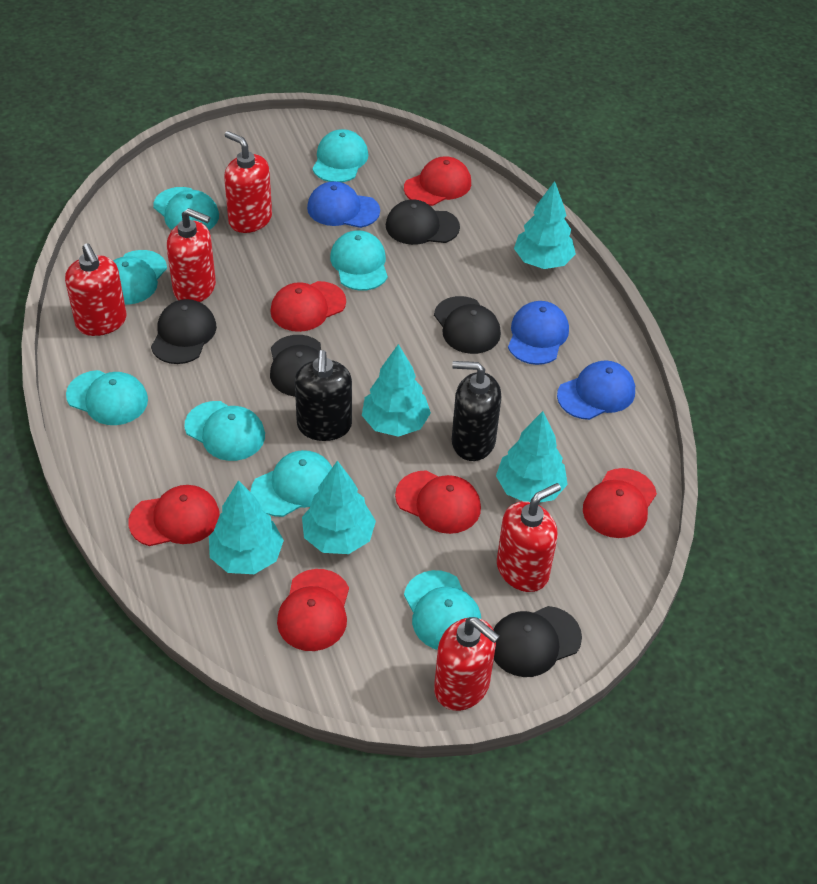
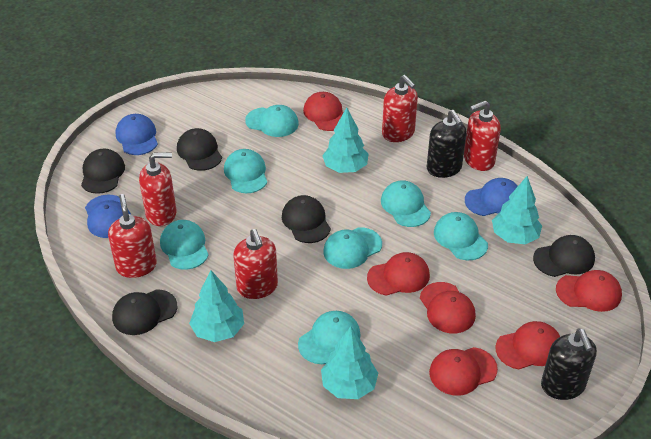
turquoise cap: [66,370,148,425] [113,250,167,305] [153,187,219,230] [185,401,265,461] [251,450,332,517] [312,129,369,182] [330,230,388,291] [404,570,481,650] = 8 -> [160,220,209,270] [224,149,267,193] [245,105,299,137] [298,311,361,364] [323,227,382,269] [381,180,431,227] [434,212,488,260] = 7
turquoise tree: [209,480,284,574] [302,461,376,554] [362,344,431,437] [496,411,568,503] [514,181,576,269] = 5 -> [189,270,244,342] [321,327,378,399] [322,107,368,173] [492,176,542,244] = 4

